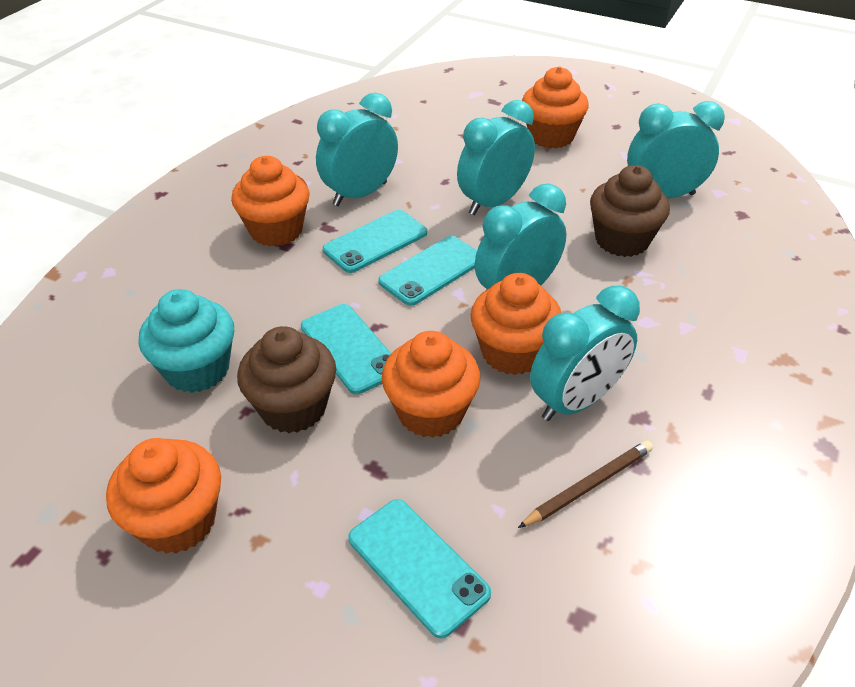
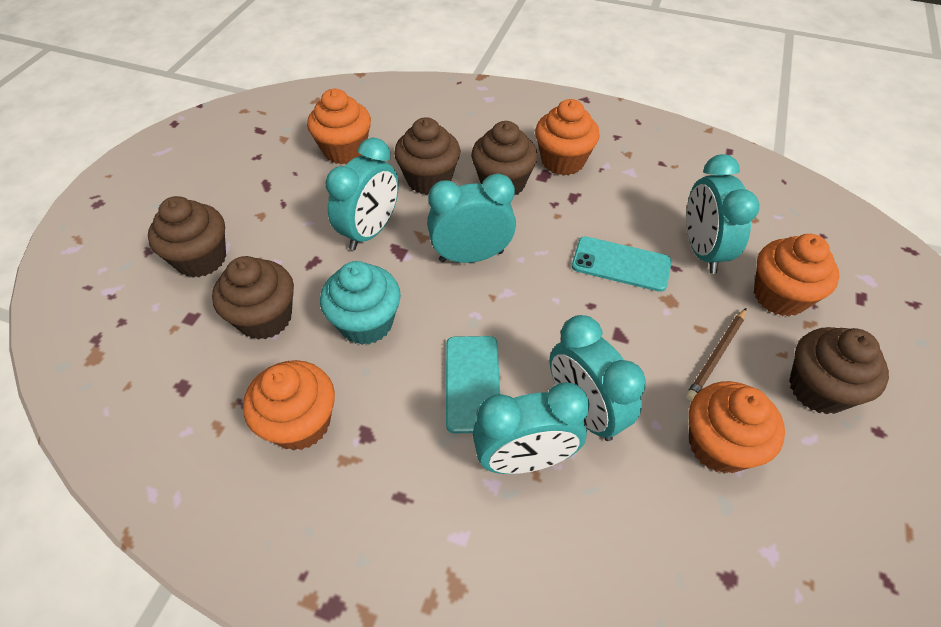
brown cupcake: [237,326,336,433] [590,165,670,257] = 2 -> [148,196,226,278] [212,256,294,340] [394,117,460,195] [471,121,538,195] [789,327,889,414] = 5
turquoise phone: [301,304,391,394] [323,210,427,273] [348,499,491,638] [378,236,477,306] = 4 -> [446,336,500,433] [572,236,672,292] = 2

